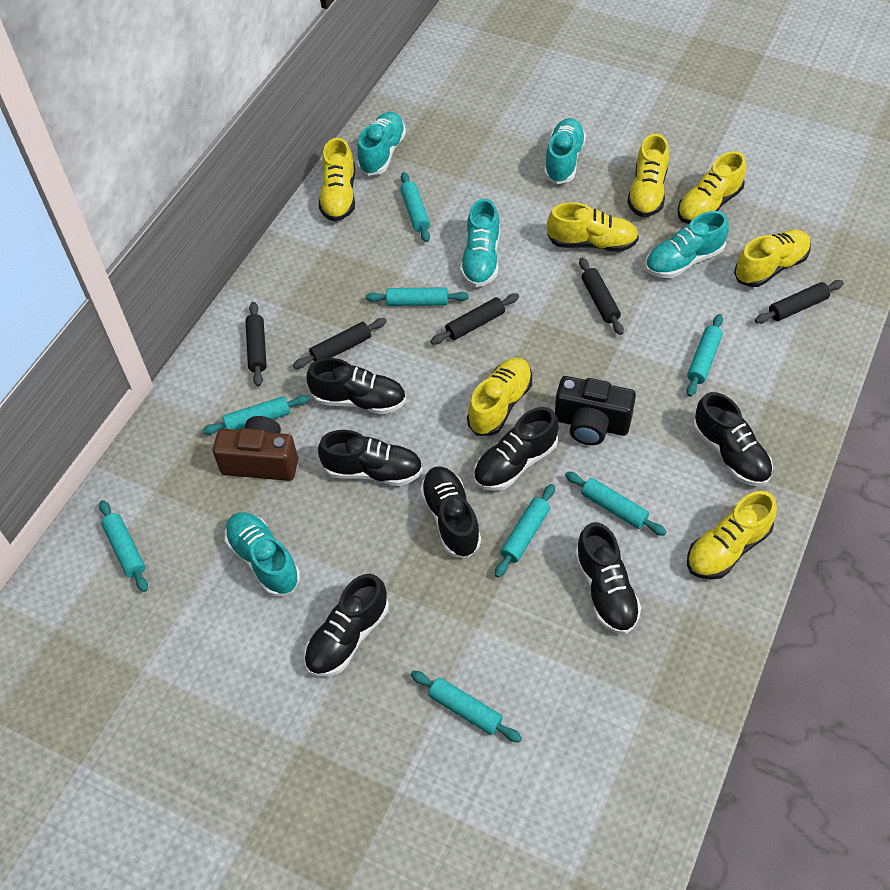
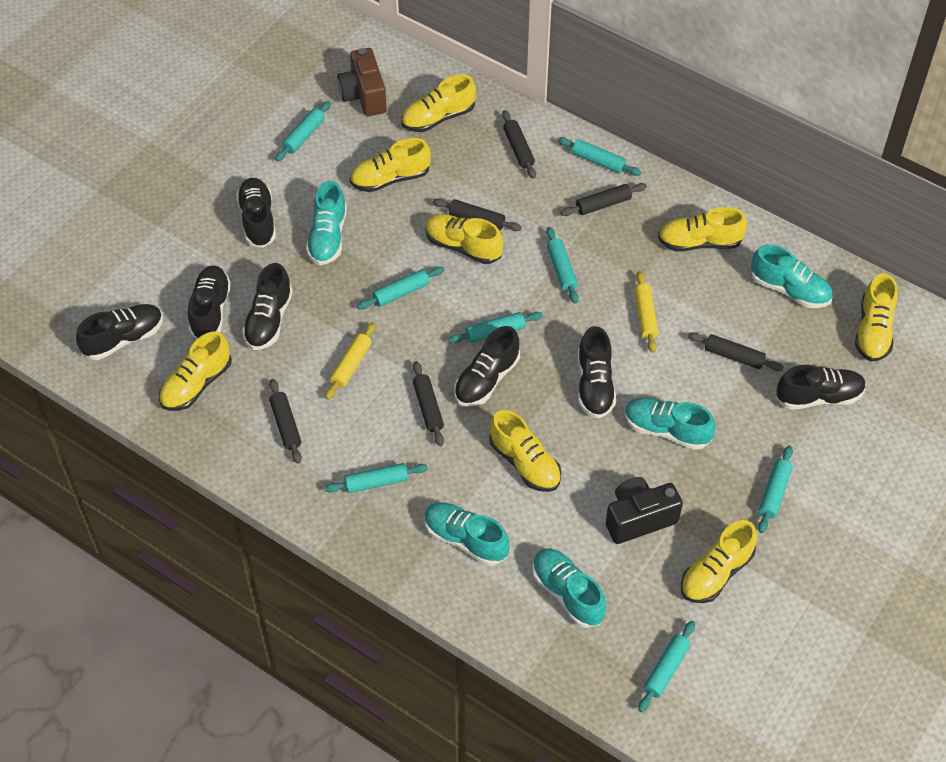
black rolling pin: [245,302,267,386] [293,318,387,369] [431,293,519,345] [579,258,624,335] [755,280,844,324] = 5 -> [269,379,302,464] [413,361,444,446] [433,198,522,231] [502,110,536,179] [561,183,647,216] [688,332,783,371] = 6
yellow rolling pin: none = 0 -> [325,322,376,400] [634,271,659,353] = 2
yellow shoe: [319,138,355,221] [467,357,532,436] [547,202,639,252] [627,134,669,217] [677,151,746,224] [687,491,777,580] [734,230,811,287] = 7 -> [159,332,232,411] [350,138,431,192] [401,74,476,132] [425,214,503,264] [489,410,561,492] [658,207,747,252] [681,520,757,603] [855,273,898,361] = 8

